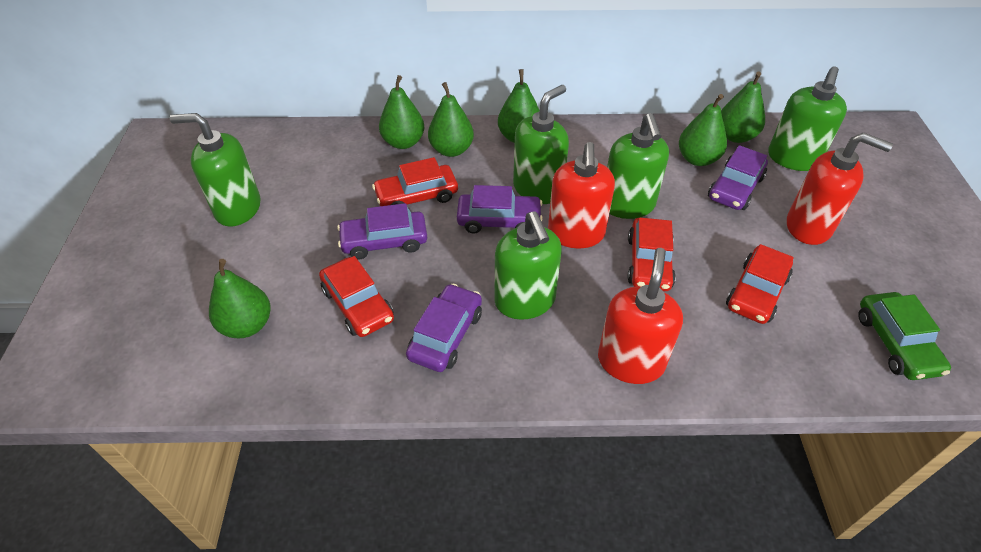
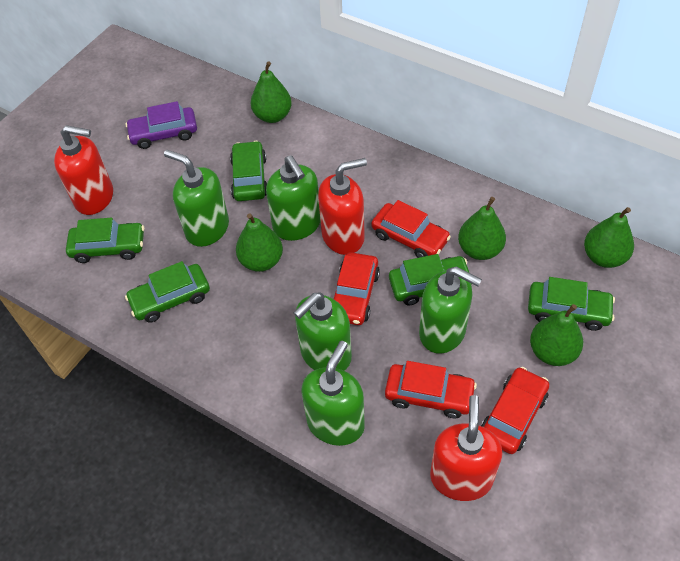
green car: [858,292,951,380] = 1 -> [66,218,144,263] [125,261,210,323] [230,141,267,201] [389,254,469,305] [528,277,615,331] = 5
green pear: [209,259,271,338] [379,75,424,149] [428,82,474,157] [498,69,540,143] [679,94,727,166] [721,72,765,143] = 6 -> [236,213,283,272] [251,61,292,123] [458,197,506,260] [530,304,583,366] [584,207,634,268] = 5
purple car: [337,203,427,259] [406,284,482,372] [457,185,543,234] [708,145,768,210] = 4 -> [125,101,197,149] = 1

